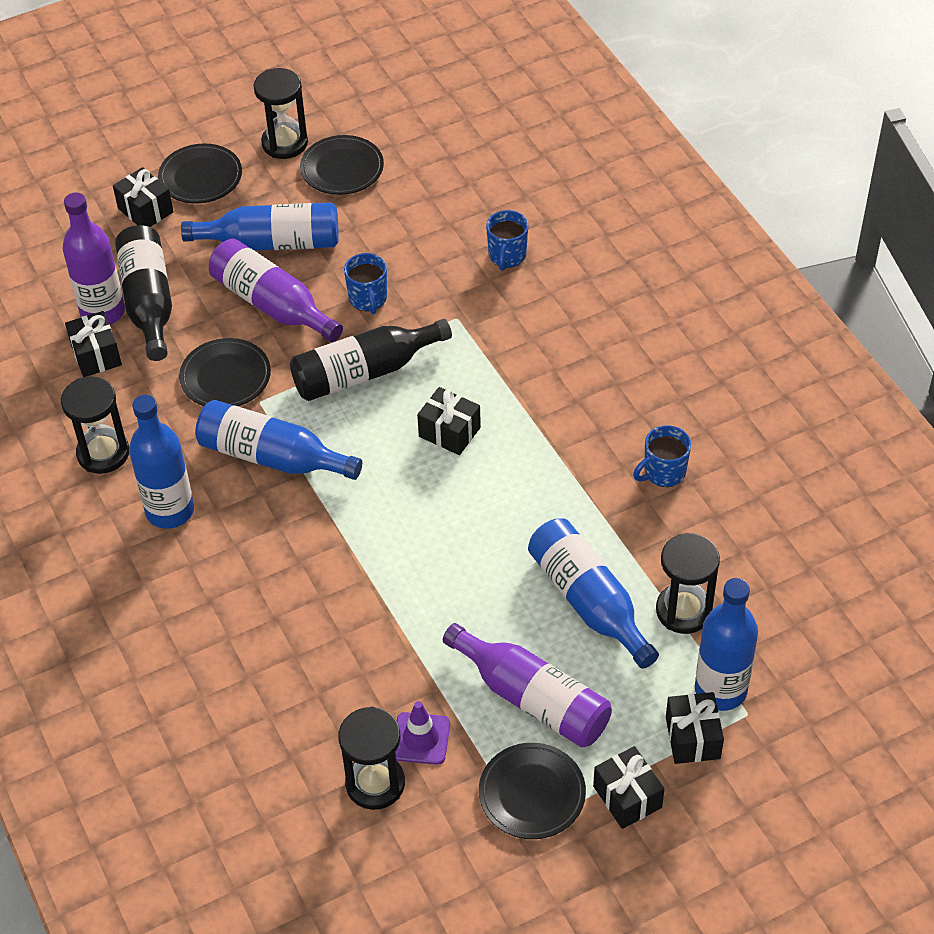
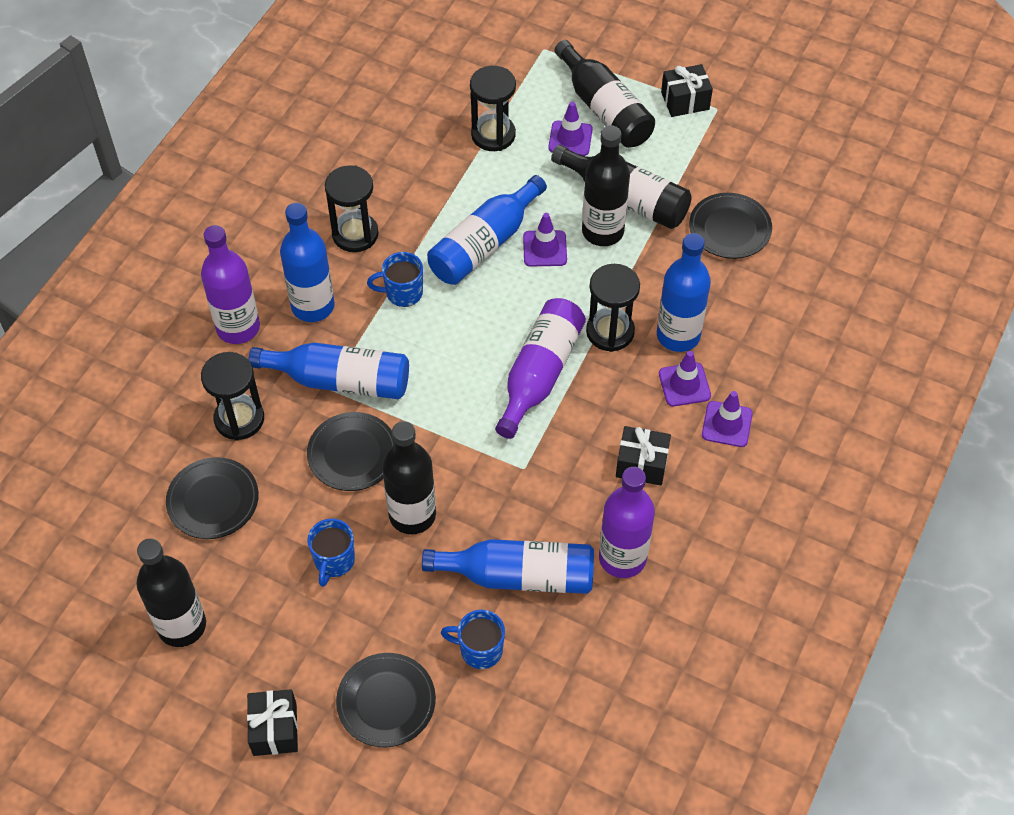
black bottle: [115,225,172,361] [290,319,452,401] = 2 -> [136,538,206,647] [382,421,436,534] [551,144,692,229] [554,40,655,148] [582,125,630,246] = 5
black gift: [65,311,122,377] [113,167,174,227] [417,387,481,455] [593,746,664,829] [666,692,724,764] = 5 -> [247,689,298,756] [616,426,671,485] [661,64,713,117] = 3
purple traffic cone: [395,701,450,765] = 1 -> [523,213,567,267] [548,102,593,156] [659,351,711,406] [702,391,753,447] = 4

